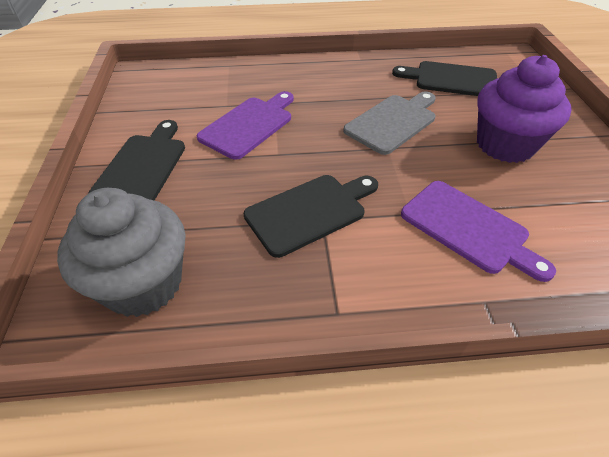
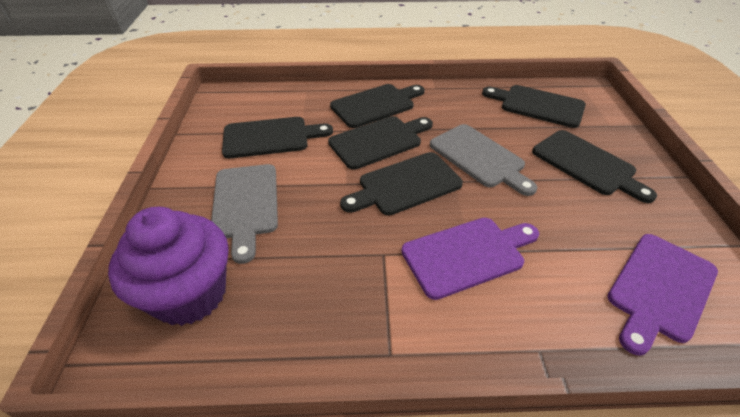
black cutting board: [88,120,185,201] [244,175,378,258] [392,61,497,96] = 3 -> [222,117,333,158] [328,116,433,170] [330,84,425,128] [340,152,463,215] [482,85,586,128] [532,130,657,203] = 6
grey cupcake: [57,188,186,317] = 1 -> none = 0
grey cutting board: [343,91,436,155] = 1 -> [211,164,278,264] [430,124,537,196] = 2

